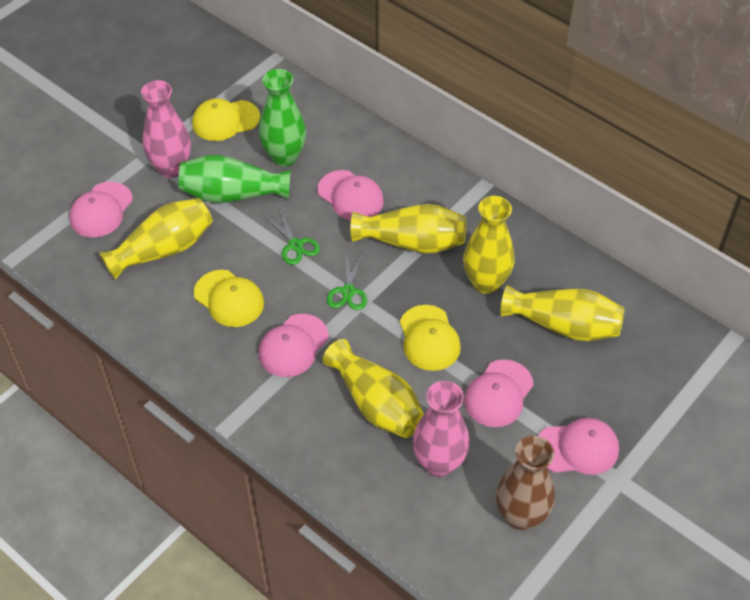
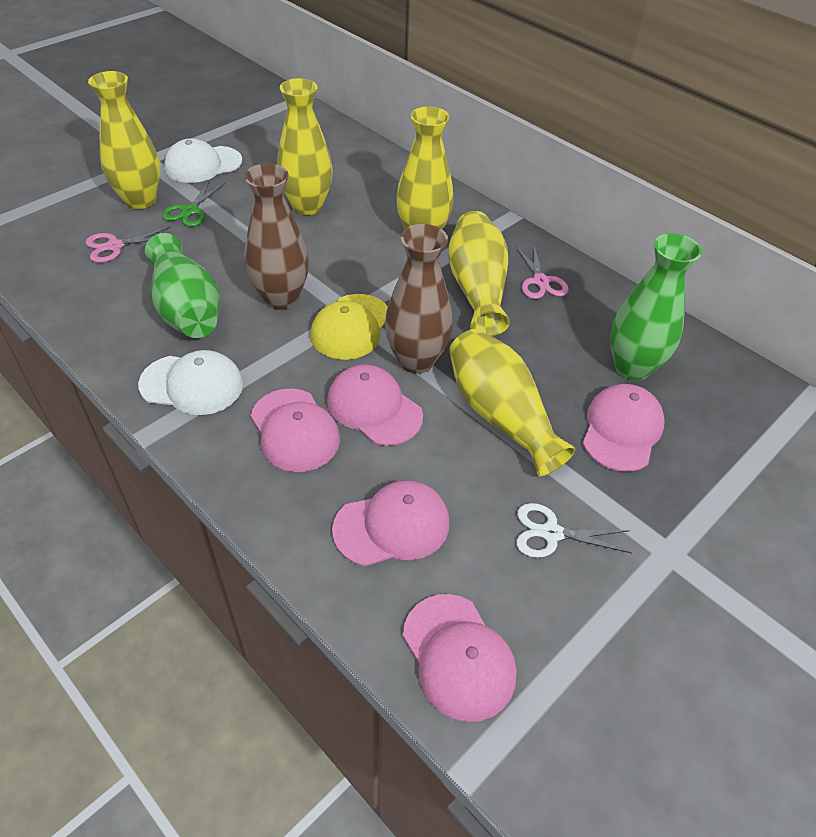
brown vase: [496,436,555,531] = 1 -> [244,164,309,310] [385,224,453,373] = 2
green scissors: [265,210,320,265] [327,252,367,310] = 2 -> [162,180,225,227] = 1
pink scissors: none = 0 -> [86,227,170,263] [515,246,569,299] = 2
pink vase: [141,80,191,178] [413,381,470,477] = 2 -> none = 0
white cap: none = 0 -> [138,350,243,415] [164,138,242,183] = 2
white scissors: none = 0 -> [516,503,632,558] = 1
yellow cap: [192,98,260,141] [194,270,264,327] [400,305,461,371] = 3 -> [310,294,388,360] = 1

